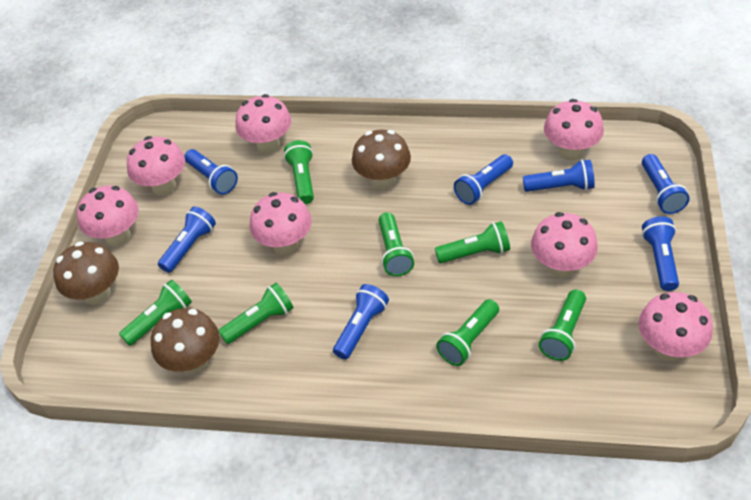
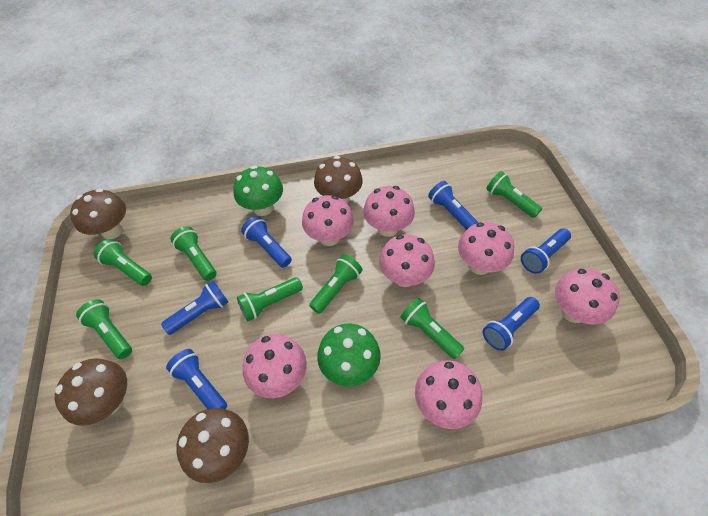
blue flashlight: [158,206,216,273] [184,149,238,195] [333,284,389,359] [454,154,513,205] [523,160,595,192] [642,154,690,214] [642,216,679,291] = 7 -> [161,281,228,335] [166,349,227,409] [241,216,292,268] [428,181,478,230] [483,297,540,351] [521,228,571,274] = 6
brown mushroom: [53,242,119,305] [151,308,220,374] [352,130,411,189] = 3 -> [55,358,127,426] [70,188,126,239] [176,408,249,483] [314,156,363,203] = 4
green mushroom: none = 0 -> [233,166,283,216] [317,323,381,386] = 2

